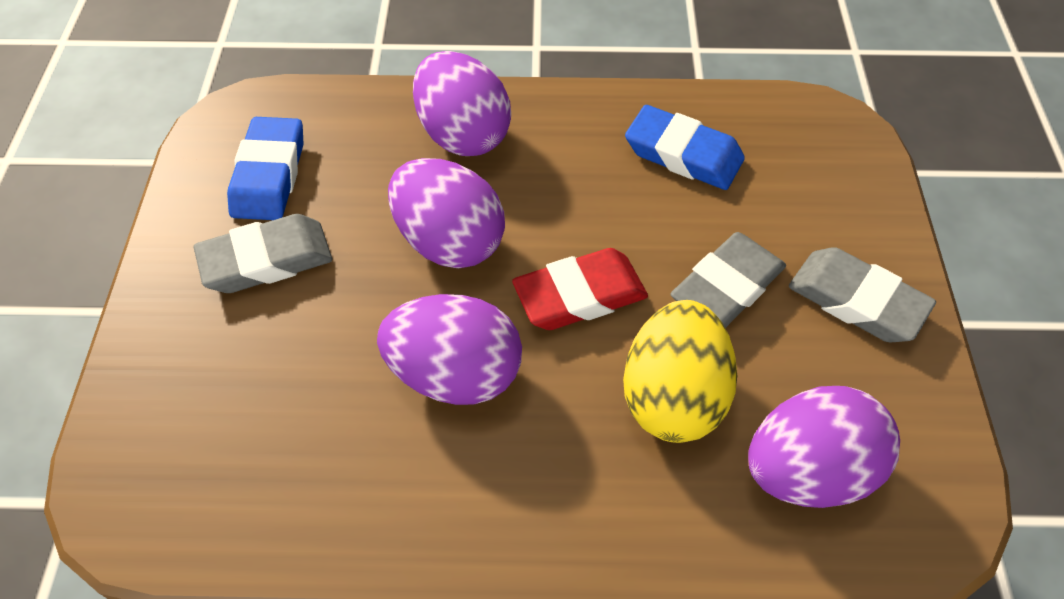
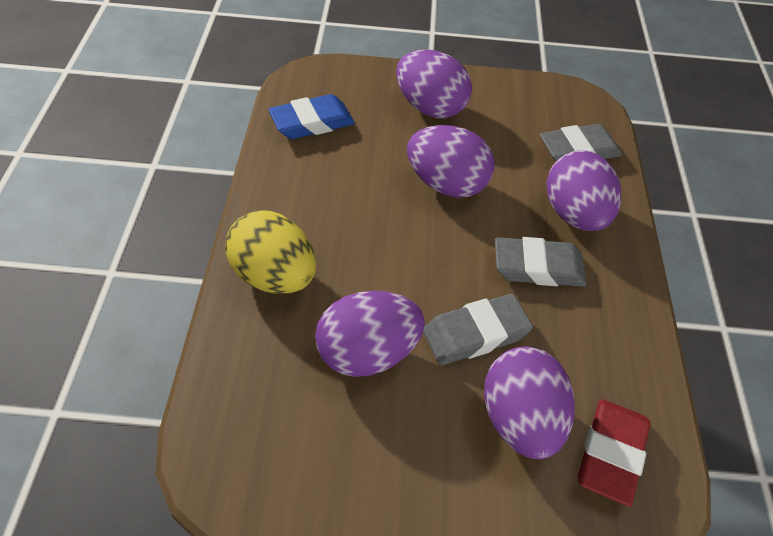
blue eraser: [227,117,303,220] [625,105,745,190] = 2 -> [268,94,355,139] = 1
purple egg: [377,294,522,405] [388,158,505,268] [413,51,511,156] [748,386,900,508] = 4 -> [315,291,425,377] [396,49,472,118] [407,125,495,198] [484,347,575,459] [546,150,621,231] = 5

